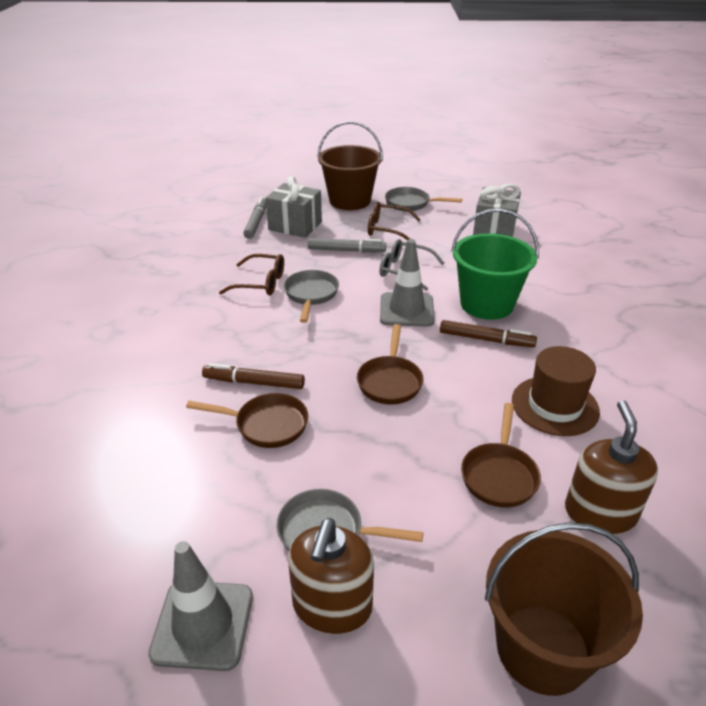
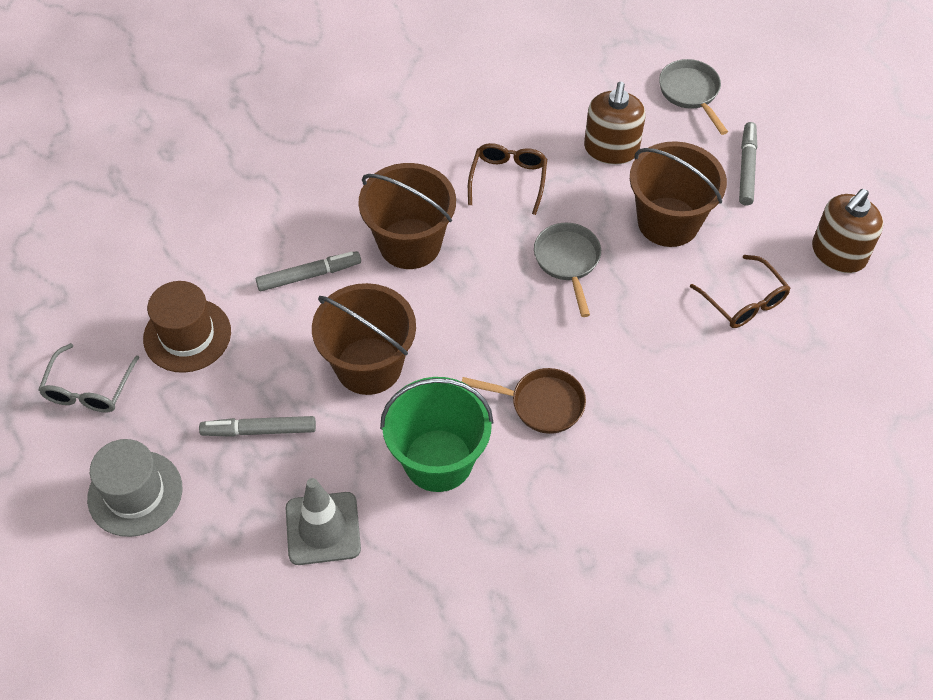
brown bucket: [317,121,383,210] [485,522,643,696] = 2 -> [312,283,416,395] [358,163,456,269] [630,141,727,247] = 3
brown marker: [202,363,305,389] [440,320,537,347] = 2 -> none = 0
brown pan: [186,393,308,448] [357,324,424,405] [461,403,541,508] = 3 -> [462,368,586,434] = 1
grey gift: [265,176,322,238] [473,184,521,237] = 2 -> none = 0
grey hat: none = 0 -> [87,439,182,537] = 1
grey marker: [243,197,266,239] [308,238,386,252] = 2 -> [199,416,316,437] [256,251,361,291] [739,122,757,205] = 3
grey pan: [276,489,423,551] [284,270,339,323] [385,187,462,211] = 3 -> [534,223,601,317] [659,59,728,135] = 2
grey traffic cone: [148,541,253,671] [380,239,435,327] = 2 -> [286,478,361,565] = 1

